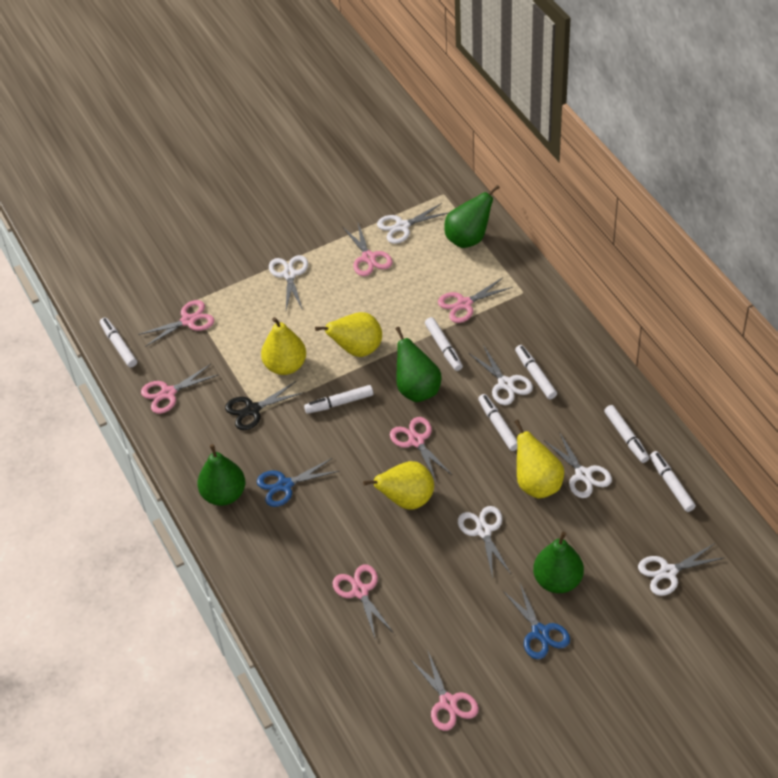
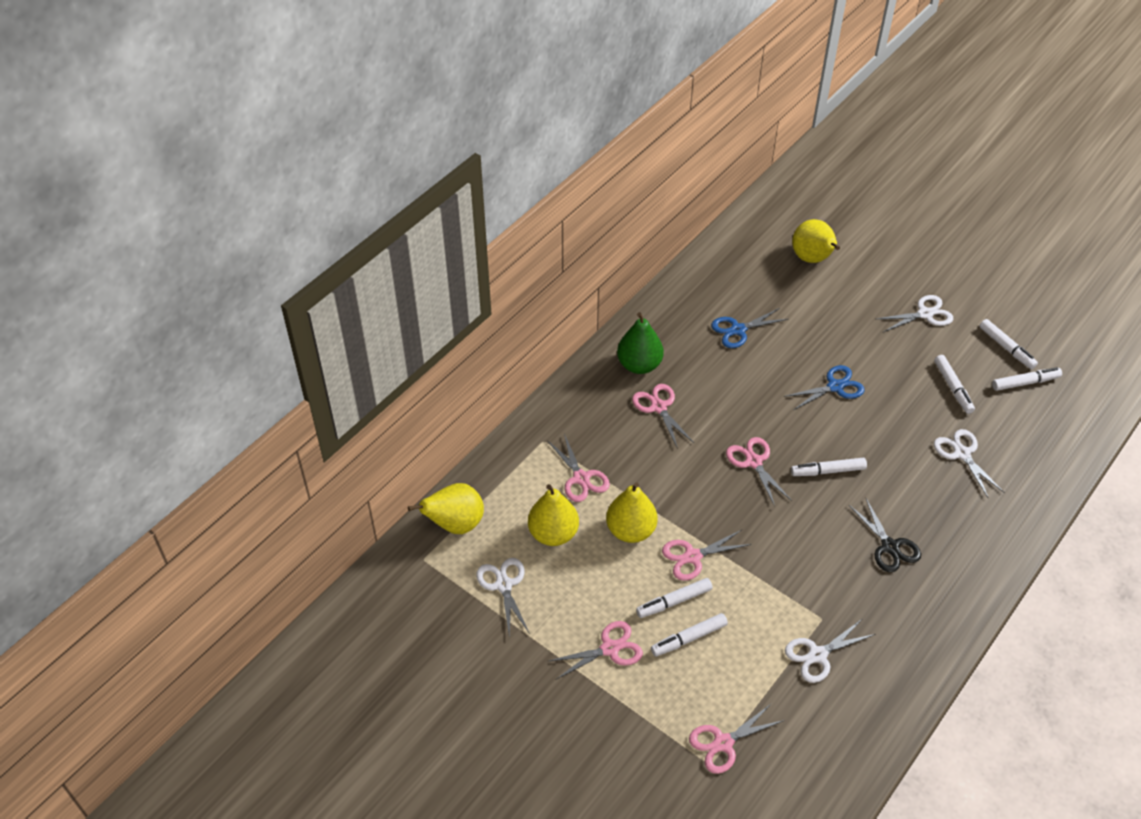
green pear: [197,444,245,506] [395,327,442,402] [444,185,500,248] [533,532,584,593] = 4 -> [617,312,664,374] = 1
pink scissors: [138,300,214,347] [141,364,219,414] [332,565,393,638] [343,223,393,276] [390,417,452,481] [410,649,479,731] [438,277,512,323] = 7 -> [547,434,610,502] [549,621,643,679] [632,384,694,449] [662,529,752,581] [689,703,785,774] [726,437,792,506] = 6
white marker: [100,317,137,367] [304,385,373,414] [425,317,463,371] [478,394,517,451] [515,345,557,399] [604,405,649,463] [650,451,696,512] = 7 -> [636,578,713,618] [651,613,728,656] [791,458,867,476] [934,355,975,414] [979,319,1038,369] [992,367,1062,391] = 6
white scissors: [269,255,308,310] [377,203,448,244] [458,506,511,579] [469,345,533,405] [544,432,612,498] [638,543,725,596] = 6 -> [476,558,530,639] [785,619,876,683] [876,295,953,332] [934,429,1004,497] = 4

